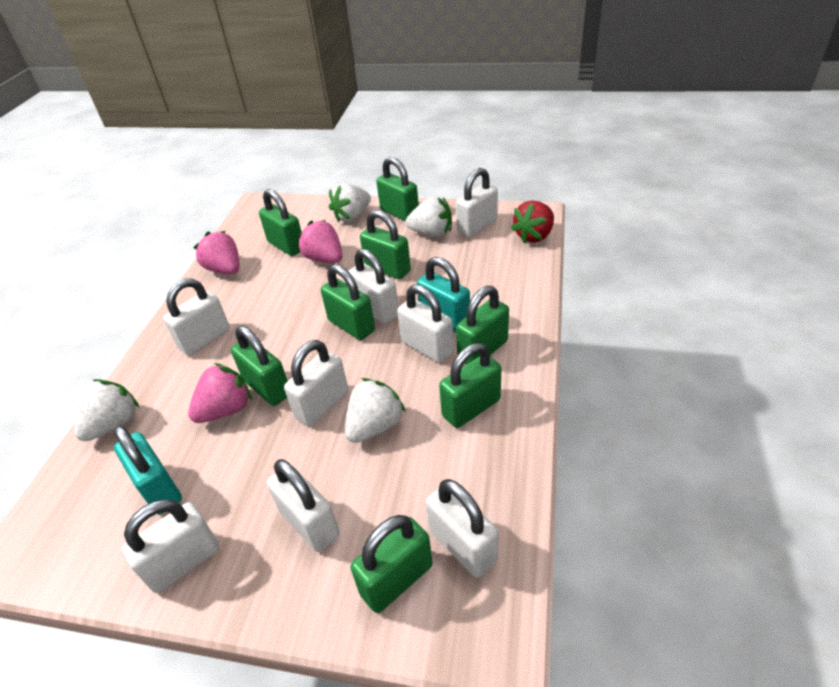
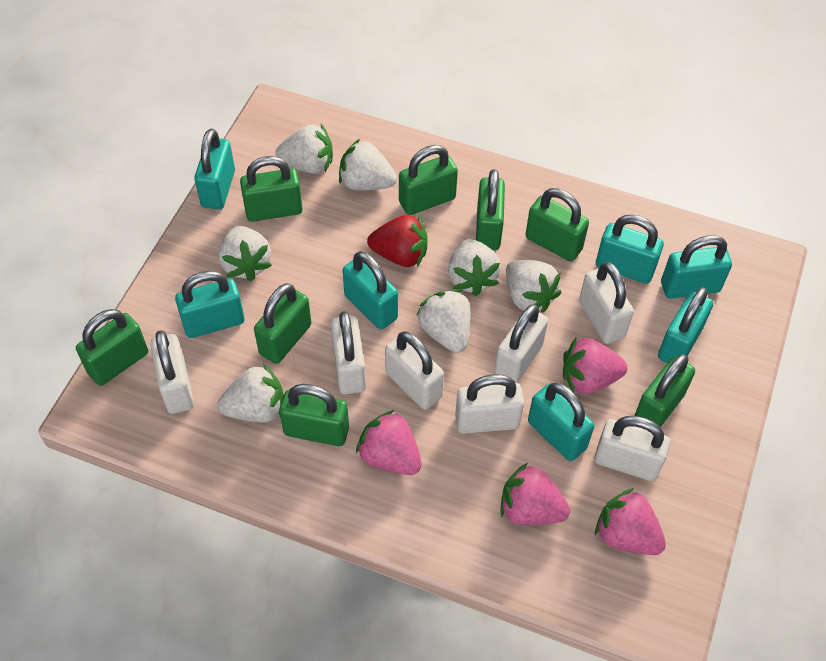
pink strawberry: [188,363,252,423] [193,231,239,274] [297,220,343,263] = 3 -> [356,410,422,475] [501,463,570,525] [563,338,628,394] [595,488,666,555] = 4
turquoise padlock: [113,425,182,514] [417,257,470,333] = 2 -> [175,271,245,338] [194,129,235,210] [343,251,398,330] [528,383,594,461] [596,214,664,284] [658,287,713,363] [661,235,732,299] = 7
white padlock: [122,499,220,593] [163,278,230,356] [267,459,340,552] [284,340,348,427] [348,249,399,324] [397,284,454,363] [426,479,498,578] [456,168,498,238] = 8 -> [150,330,194,414] [331,311,366,394] [385,331,444,410] [455,374,524,434] [494,304,548,383] [579,262,634,344] [594,416,670,481] = 7
white strawberry: [74,379,140,441] [329,183,371,222] [345,378,406,443] [406,196,452,237] = 4 -> [217,364,284,422] [219,226,272,281] [275,124,333,174] [339,139,397,190] [416,289,470,353] [448,239,501,296] [506,260,561,312] = 7

